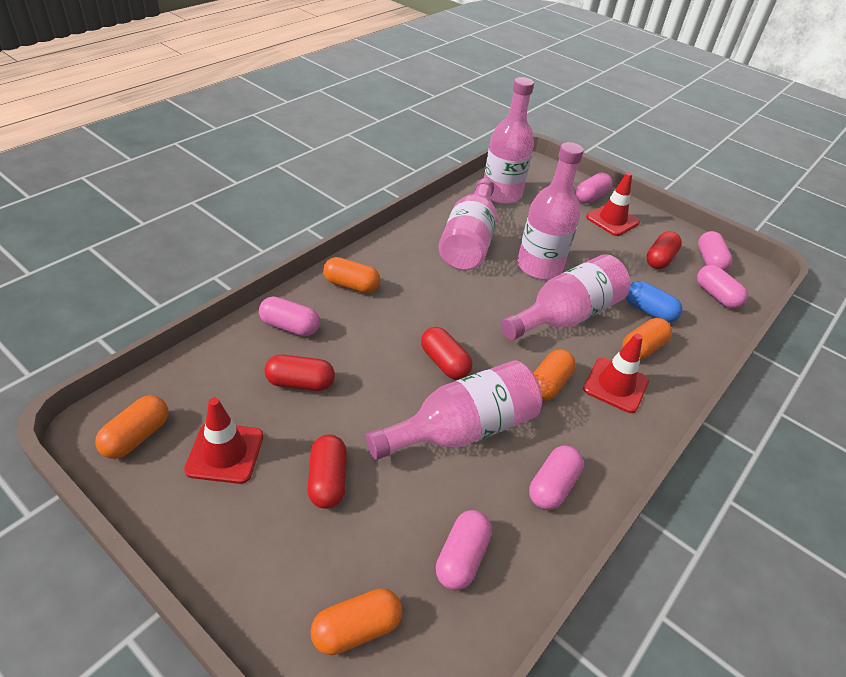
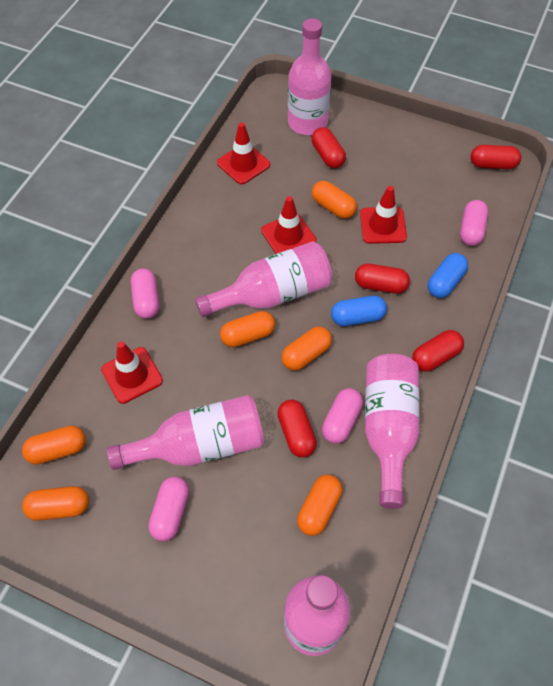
blue capsule: [626,281,682,323] = 1 -> [331,295,387,326] [428,253,468,298] = 2
orange capsule: [95,395,168,459] [310,588,402,655] [323,257,380,293] [534,349,576,401] [622,318,672,360] = 5 -> [22,426,86,464] [22,486,89,521] [220,311,275,347] [281,326,332,371] [297,474,342,536] [312,181,357,219] = 6
pink capsule: [259,296,320,336] [436,510,492,590] [529,445,584,510] [576,173,613,203] [697,265,748,309] [698,231,733,271] = 6 -> [131,268,160,319] [148,477,189,541] [322,388,363,444] [460,200,488,246] = 4
red capsule: [264,355,335,391] [308,434,347,509] [421,327,473,380] [646,231,682,269] = 4 -> [277,399,317,458] [311,127,346,168] [355,264,410,294] [412,330,464,372] [470,145,521,169] = 5
red traffic cone: [184,397,263,484] [583,333,649,413] [586,172,640,236] = 3 -> [101,341,163,404] [217,122,270,185] [261,196,316,254] [360,186,407,244] = 4

